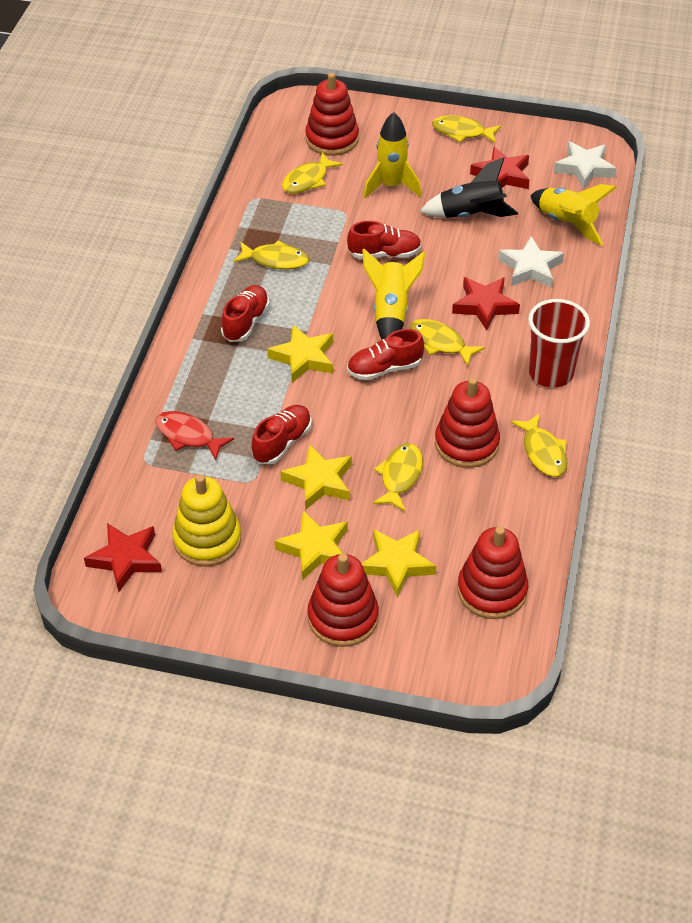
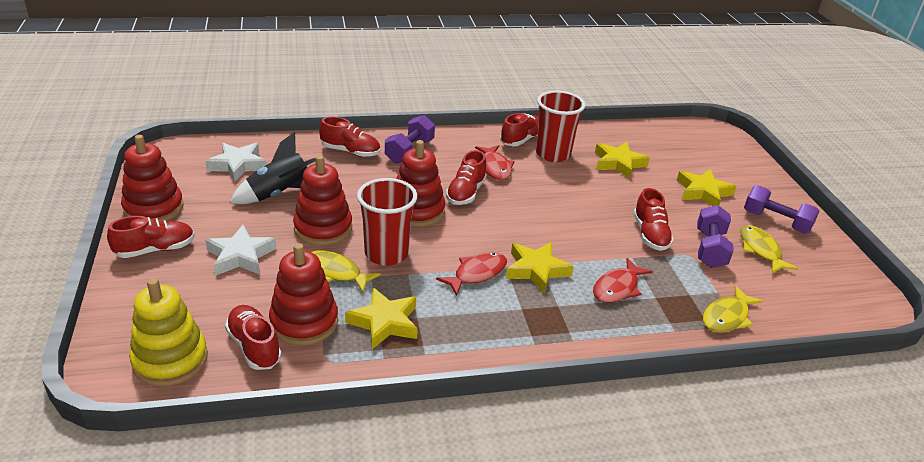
purple dumbbell: none = 0 -> [385,115,435,163] [697,205,734,268] [744,185,819,234] = 3
red cup: [528,299,590,388] = 1 -> [357,178,417,266] [536,91,586,162] = 2
red fish: [155,411,234,460] = 1 -> [436,252,507,296] [475,145,515,180] [593,258,653,303] = 3
red shoe: [221,285,270,342] [252,405,312,465] [347,221,422,259] [347,329,424,380] = 4 -> [107,216,195,258] [225,305,282,370] [319,117,380,157] [446,150,487,205] [500,113,539,146] [633,188,674,251] = 6
red star: [84,523,162,592] [452,277,520,331] [470,146,529,189] = 3 -> none = 0
yellow fish: [234,240,309,269] [282,152,343,193] [373,443,423,512] [410,319,485,367] [432,115,501,143] [510,413,567,477] = 6 -> [311,250,381,293] [703,285,763,333] [740,225,798,273] = 3
yellow rocket: [362,249,426,339] [363,112,421,198] [530,184,617,246] = 3 -> none = 0

